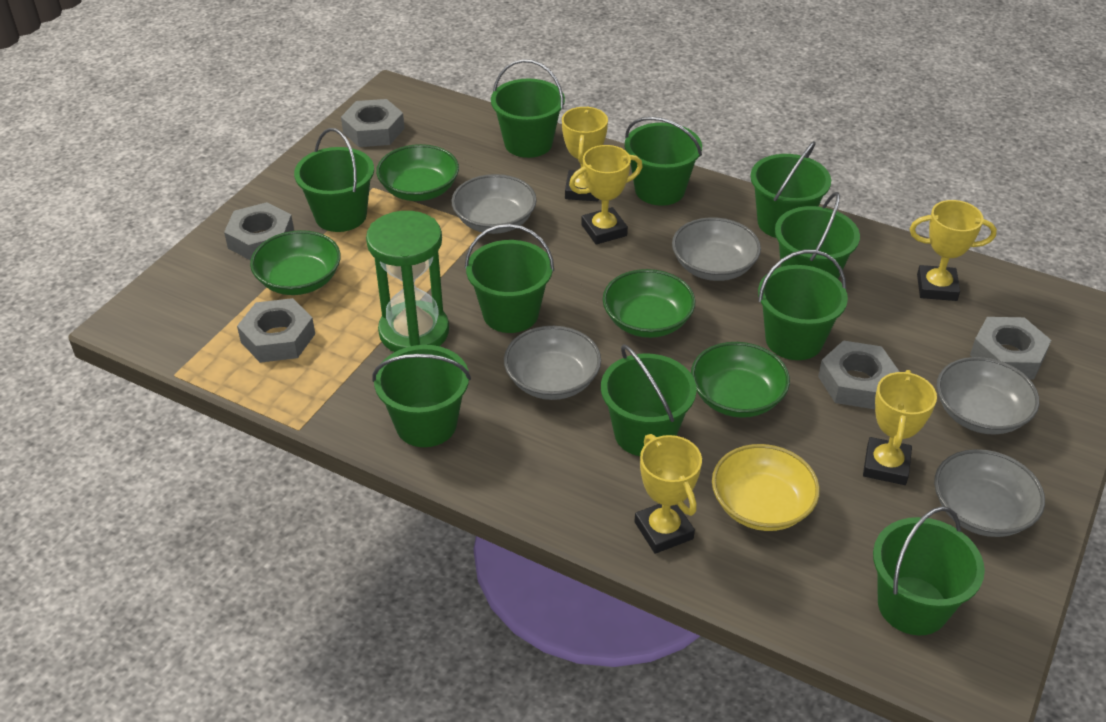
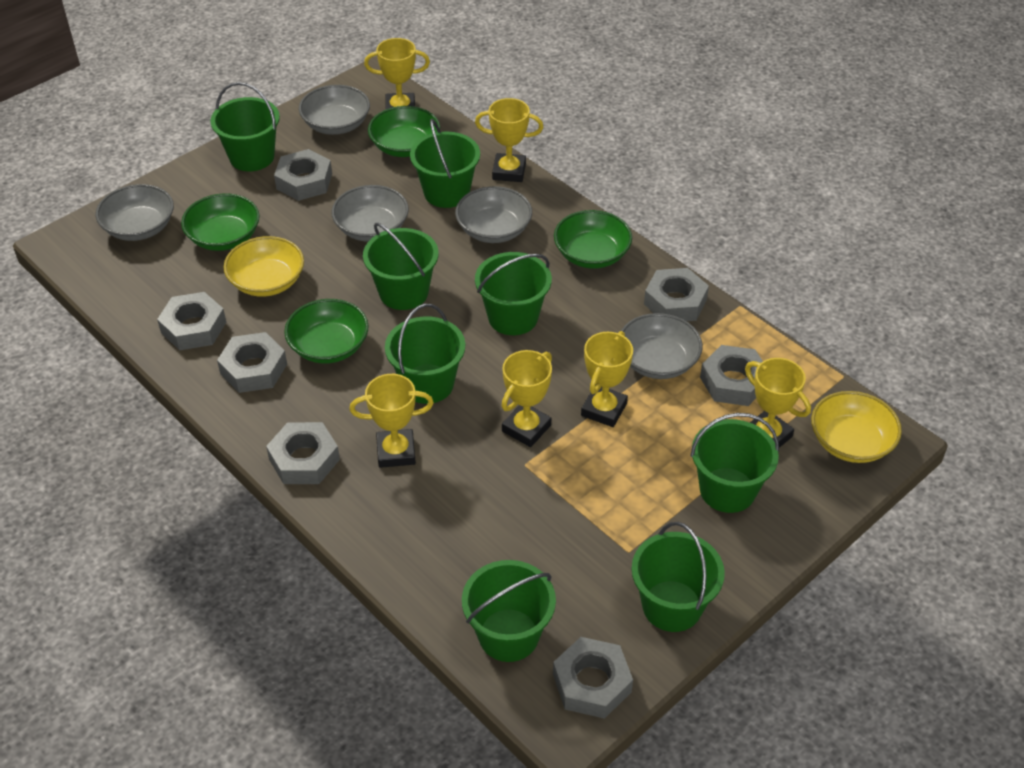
green bucket: [294,128,374,232] [372,345,471,447] [465,224,554,333] [491,59,565,158] [601,344,697,456] [625,117,702,206] [750,141,831,238] [758,250,848,360] [775,192,860,279] [873,506,985,635] = 10 -> [210,82,280,171] [363,223,439,310] [385,304,465,404] [410,119,480,208] [462,560,556,662] [475,252,552,335] [632,522,725,632] [690,413,779,513] = 8
green hourglass: [366,211,449,352] = 1 -> none = 0
grey nut: [224,202,294,261] [237,298,315,363] [341,99,405,147] [818,340,899,409] [970,317,1051,379] = 5 -> [157,292,226,350] [217,332,287,393] [266,422,340,484] [274,149,332,201] [553,637,633,719] [644,268,709,321] [700,345,763,406] = 7
yellow bowl: [712,444,820,531] = 1 -> [224,236,304,297] [811,391,902,463] = 2
yellow trophy: [562,107,608,201] [569,145,643,245] [634,434,702,554] [863,370,937,485] [910,200,997,301] = 5 -> [349,374,434,468] [364,38,430,110] [475,98,543,182] [502,350,552,447] [581,331,633,427] [745,358,811,448] = 6

